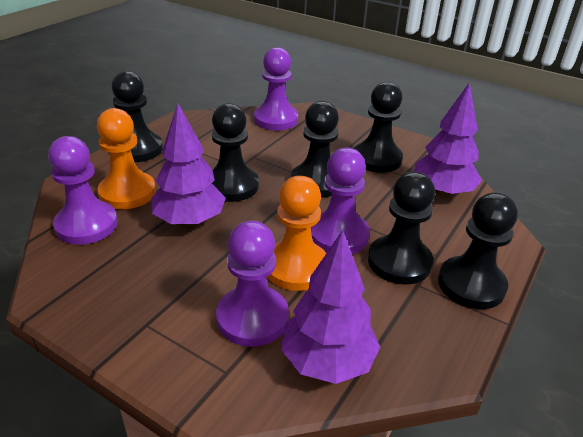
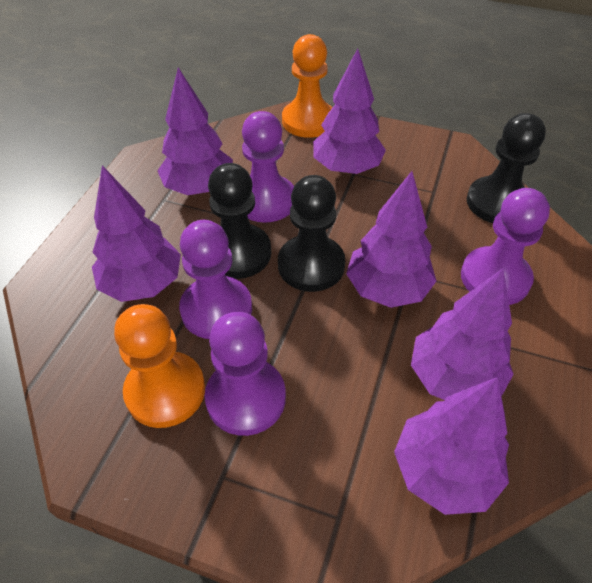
black pawn: [111,71,163,162] [212,103,259,202] [291,101,339,198] [354,82,403,173] [368,172,435,285] [438,193,518,309] = 6 -> [208,163,271,279] [278,175,345,292] [467,113,546,223] = 3
purple tree: [151,104,226,226] [281,230,380,384] [414,82,482,197] = 3 -> [92,165,181,302] [157,68,233,195] [313,48,386,174] [346,171,436,308] [394,377,509,515] [411,268,514,400] = 6

